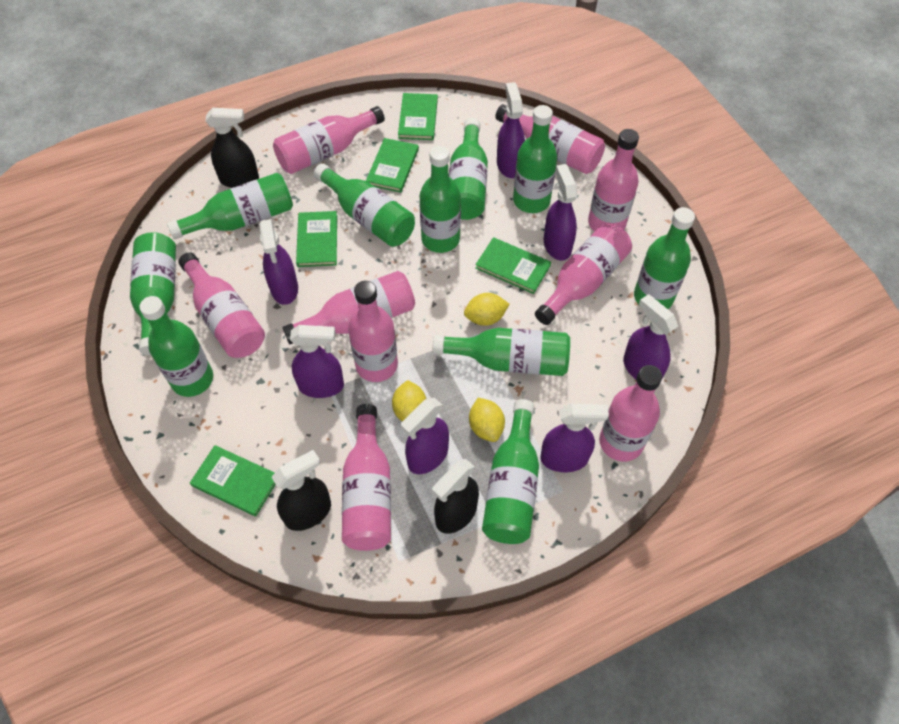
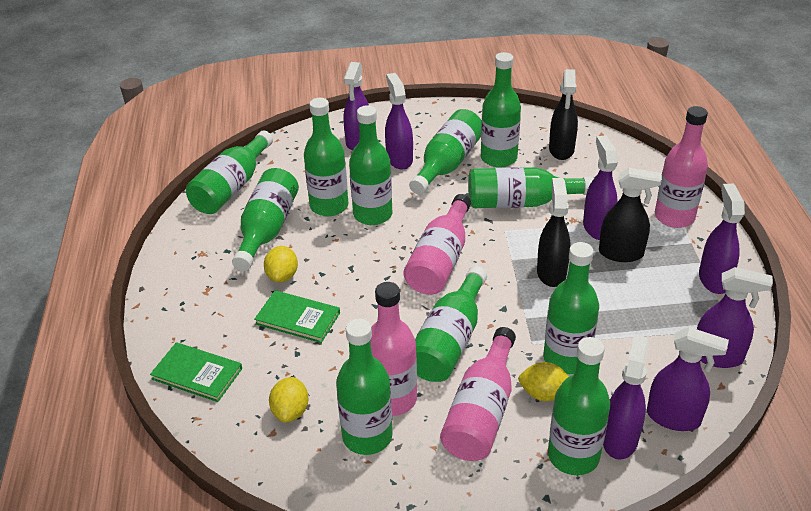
green book: [190,445,276,516] [296,211,337,267] [366,138,419,193] [398,93,438,140] [475,237,551,294] = 5 -> [150,342,242,402] [254,290,340,343] = 2
green bottle: [130,232,176,355] [139,296,213,397] [167,173,293,239] [314,163,415,247] [419,146,461,253] [433,328,570,376] [449,118,488,220] [482,399,539,544] [513,105,557,213] [634,207,695,309] = 10 -> [186,131,273,214] [232,168,299,271] [304,98,348,216] [336,319,393,455] [349,105,392,225] [409,109,482,195] [415,266,487,382] [468,167,594,208] [481,52,521,168] [543,242,599,374] [548,337,610,475] = 11
pink bottle: [178,252,265,358] [273,106,385,174] [283,271,415,344] [342,404,391,551] [348,281,398,382] [495,104,605,174] [535,223,632,325] [588,129,639,231] [599,365,662,462] = 9 -> [370,282,417,416] [404,194,471,295] [440,327,516,461] [655,106,708,228] = 4

